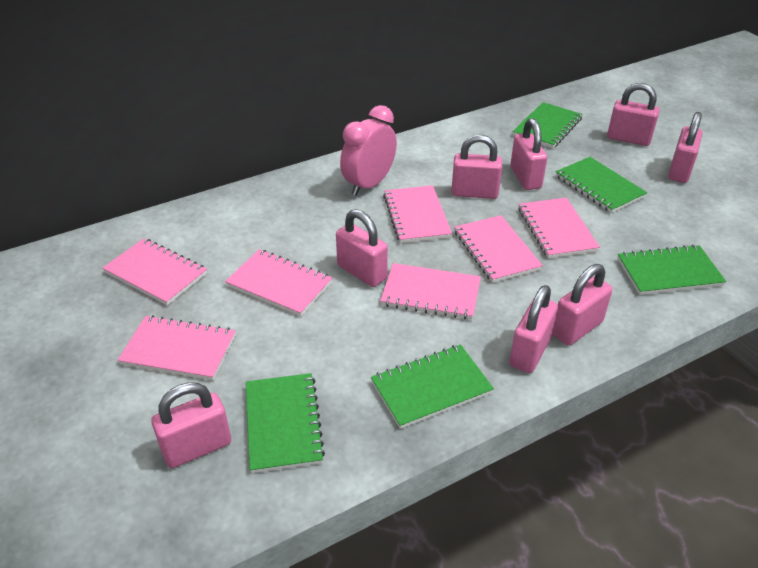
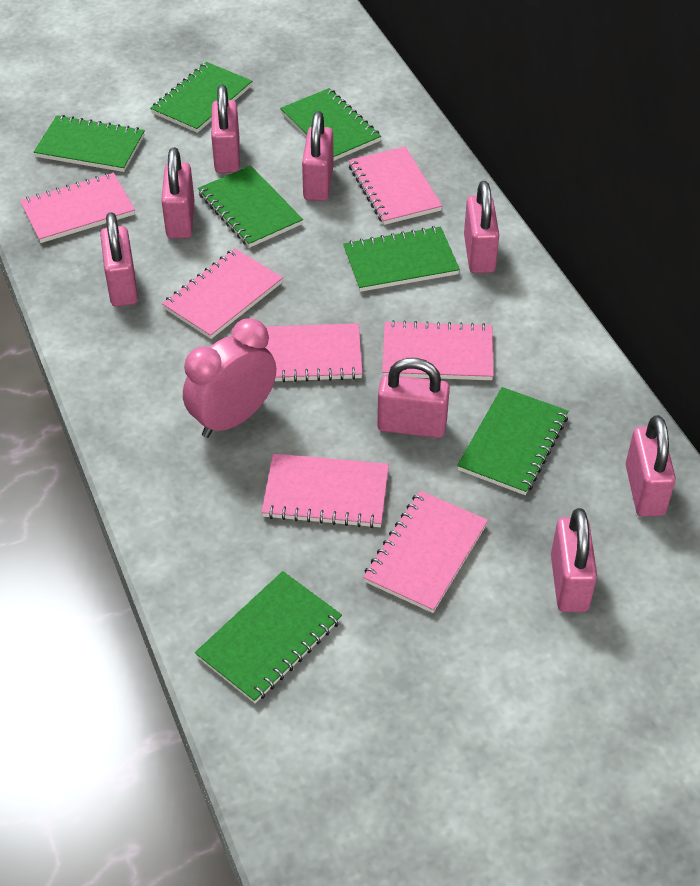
green notebook: [246,373,325,473] [371,344,494,429] [513,102,583,148] [556,157,647,213] [617,245,726,295] = 5 -> [34,115,145,172] [150,62,252,133] [195,571,342,703] [198,166,303,248] [280,88,381,161] [343,226,460,292] [457,387,568,495] = 7

